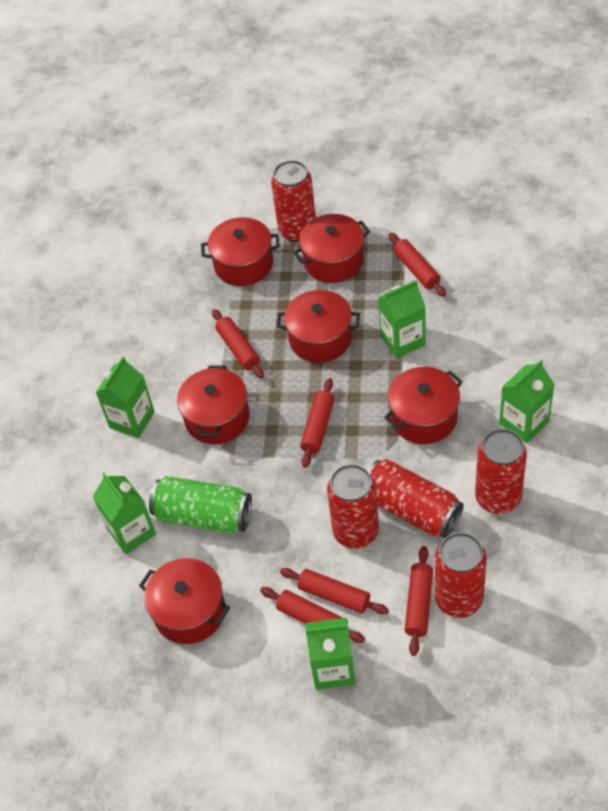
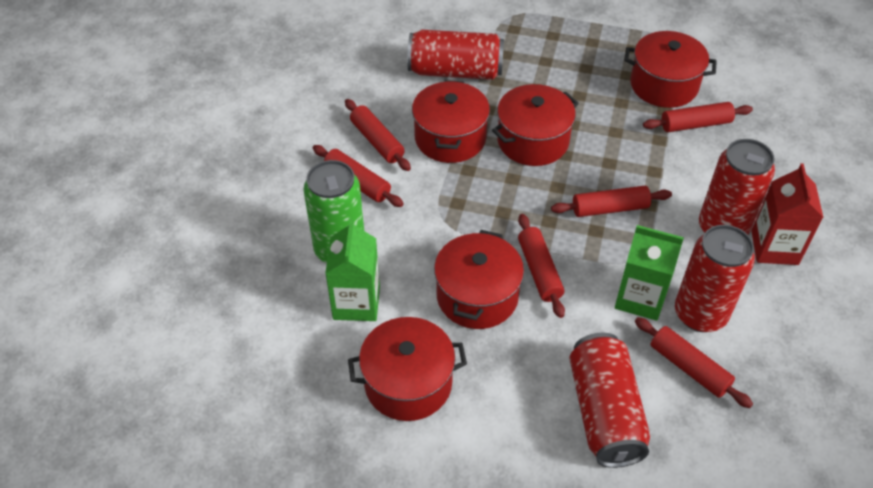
green carton: [93,473,156,554] [95,356,155,438] [305,617,355,690] [378,280,426,358] [499,360,555,443] = 5 -> [325,219,380,321] [615,225,684,321] = 2
red can: [271,160,316,242] [327,464,379,549] [367,459,464,538] [435,532,487,618] [475,429,527,514] = 5 -> [407,30,504,80] [569,333,650,468] [675,225,755,332] [699,139,775,235] = 4
red carton: none = 0 -> [751,163,824,265] = 1
red pot: [139,558,230,644] [177,365,249,444] [201,217,280,286] [277,290,360,363] [293,214,370,283] [384,367,463,444] = 6 -> [348,317,467,421] [412,80,490,163] [434,230,524,329] [492,84,579,166] [624,31,717,108] = 5

